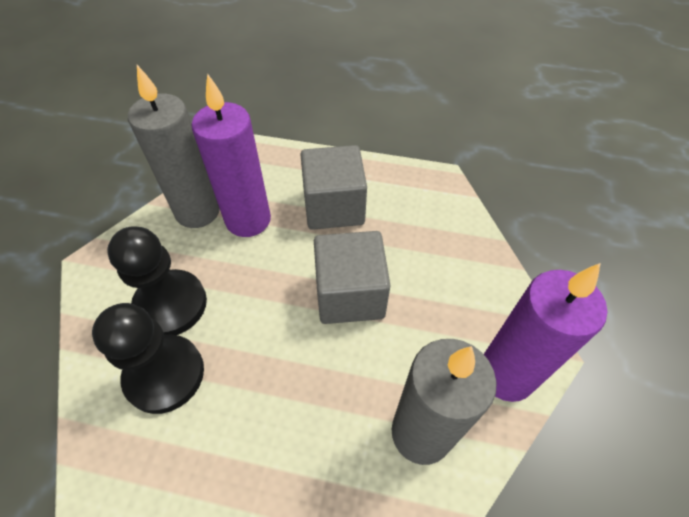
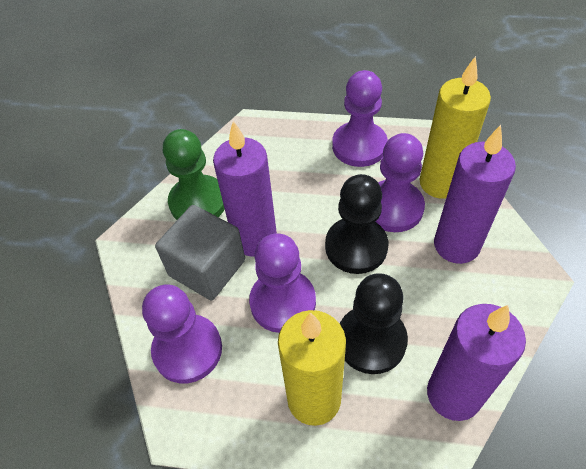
green pawn: none = 0 -> [163,129,225,220] = 1
grey candle: [128,65,220,228] [392,339,497,465] = 2 -> none = 0
grey cube: [300,145,367,230] [314,231,391,324] = 2 -> [155,205,245,300] = 1
purple candle: [192,73,271,237] [484,263,607,402] = 2 -> [213,121,277,256] [427,304,526,421] [434,125,516,264] = 3
purple pawn: none = 0 -> [142,284,222,383] [249,233,316,333] [332,70,388,167] [376,133,425,232] = 4
yellow candle: none = 0 -> [278,310,346,426] [419,56,491,199] = 2

